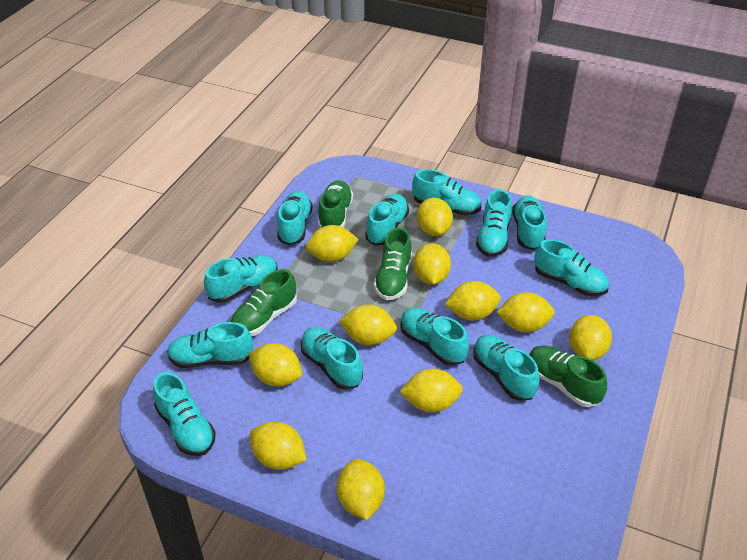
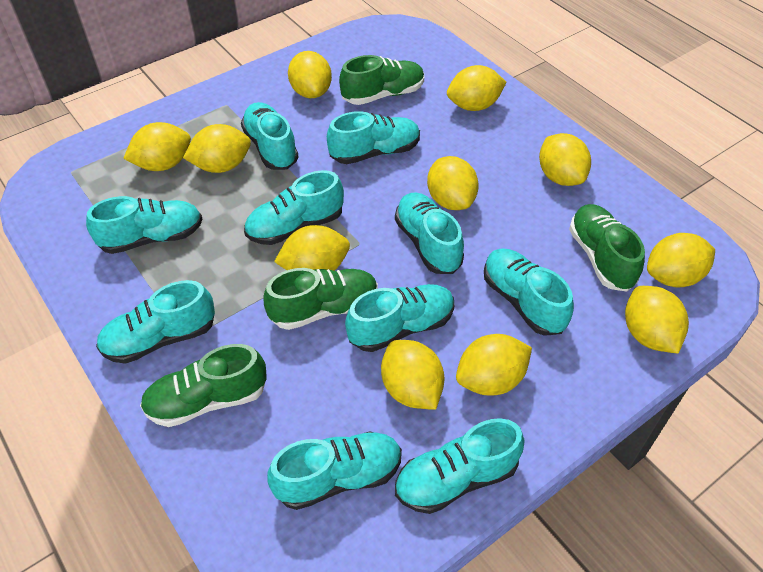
turquoise shoe: [153,372,216,456] [167,322,253,368] [204,255,278,303] [277,191,313,245] [301,327,363,389] [365,194,409,245] [400,308,469,366] [412,169,481,215] [473,335,539,401] [476,189,512,257] [512,195,546,250] [534,239,609,296] = 12 -> [86,196,202,254] [96,280,215,364] [241,102,298,170] [244,170,344,245] [267,431,402,510] [327,111,420,164] [345,284,455,352] [395,192,464,274] [395,418,525,514] [484,249,574,336] = 10

